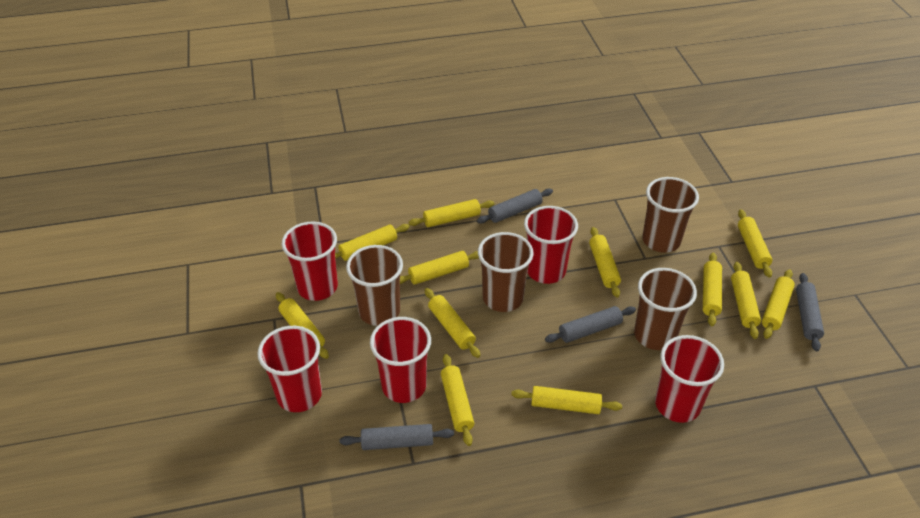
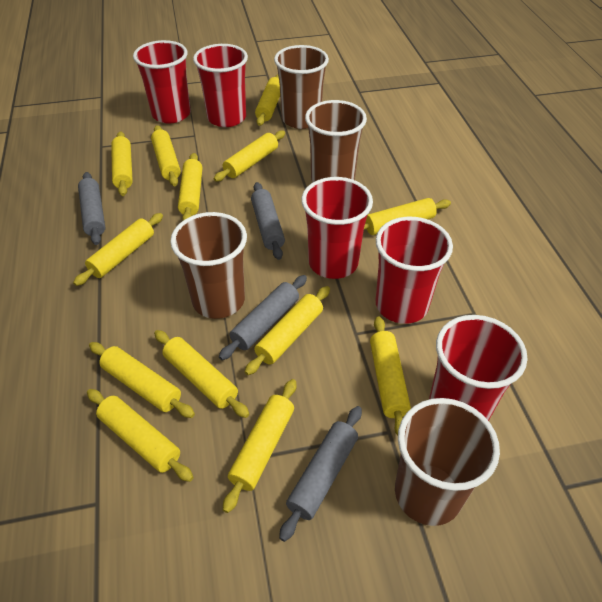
yellow rolling pin: [276,292,329,359] [335,224,410,261] [400,251,479,285] [408,199,495,227] [425,288,480,358] [441,354,474,446] [511,386,622,414] [589,227,621,297] [703,253,722,326] [731,262,761,339] [738,209,772,278] [762,269,795,339] = 12 -> [73,213,163,286] [87,389,194,482] [89,342,195,418] [111,131,133,196] [151,125,181,187] [154,330,249,418] [178,153,202,220] [214,130,285,182] [223,379,296,513] [245,286,330,375] [255,74,280,126] [364,198,451,235] [370,316,411,436] = 13

